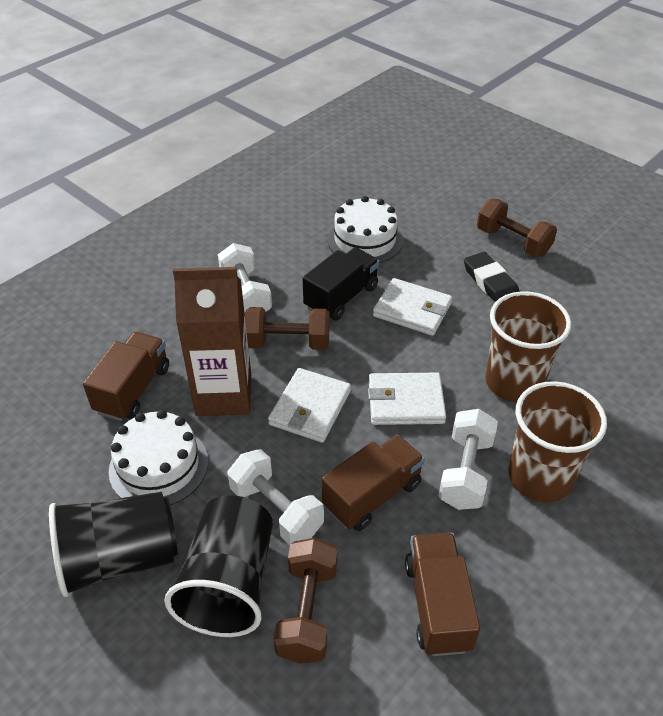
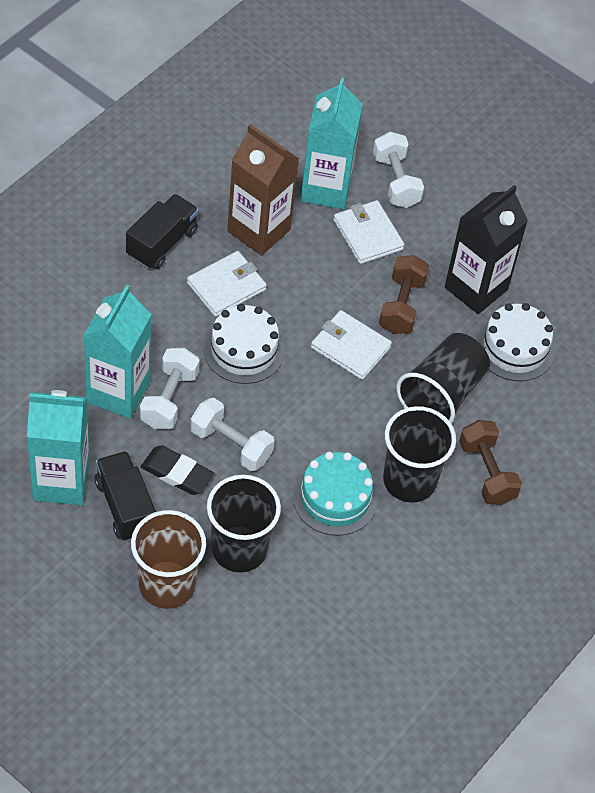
black carton: none = 0 -> [445,185,528,314] = 1
black cup: [49,492,178,597] [164,495,273,637] = 2 -> [207,475,281,572] [383,406,456,502] [396,333,490,423] = 3
black truck: [302,248,379,321] = 1 -> [95,451,156,541] [126,194,199,269] = 2
brown cup: [485,291,571,402] [509,381,607,502] = 2 -> [131,510,206,609] = 1
brown dumbbell: [245,307,330,350] [274,538,337,664] [477,199,557,257] = 3 -> [379,255,429,334] [459,420,522,505] = 2
brown truck: [83,332,169,421] [322,435,425,531] [405,533,480,656] = 3 -> none = 0
turquoise cake: none = 0 -> [293,452,378,536] = 1
turquoise carton: none = 0 -> [27,390,89,505] [83,285,152,419] [301,77,363,210] = 3

